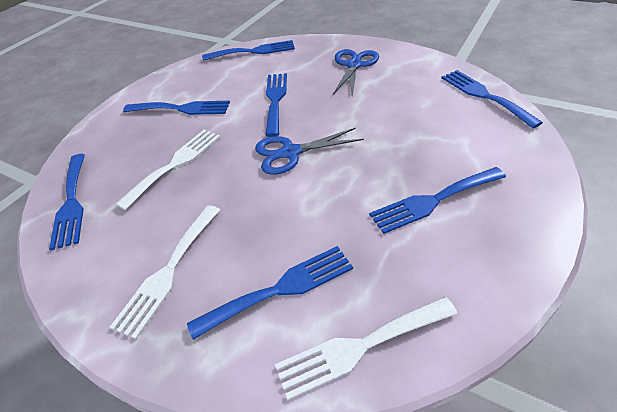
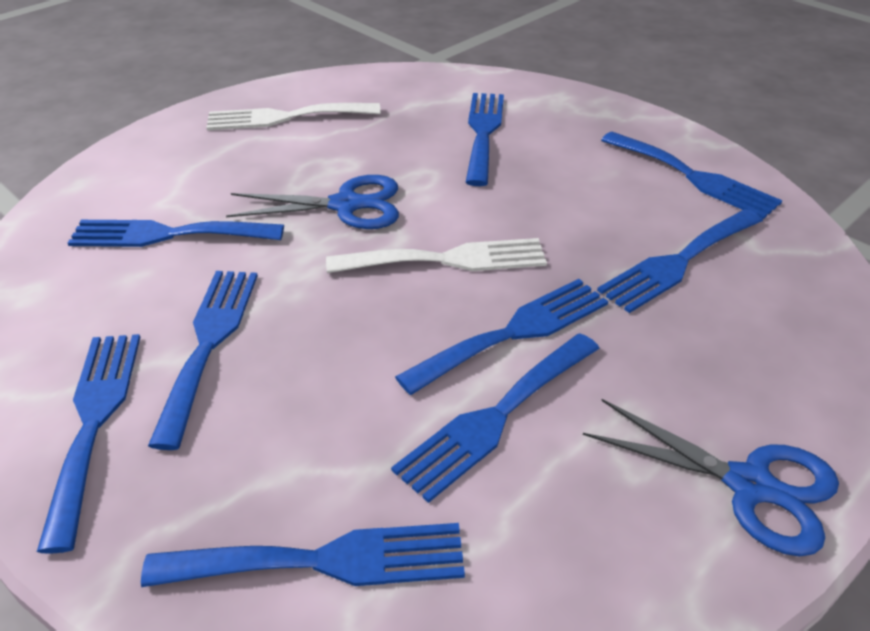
blue fork: [49,154,85,251] [123,101,230,115] [187,246,353,340] [202,40,295,61] [265,73,287,137] [369,167,506,234] [441,70,543,128] = 7 -> [37,334,141,554] [68,220,284,247] [141,523,465,587] [148,271,258,450] [391,333,600,503] [395,279,608,395] [465,93,504,186] [597,209,763,313] [601,132,782,219] = 9
white fork: [109,205,220,339] [115,130,220,210] [275,297,458,400] = 3 -> [206,103,381,130] [326,238,547,273] = 2

